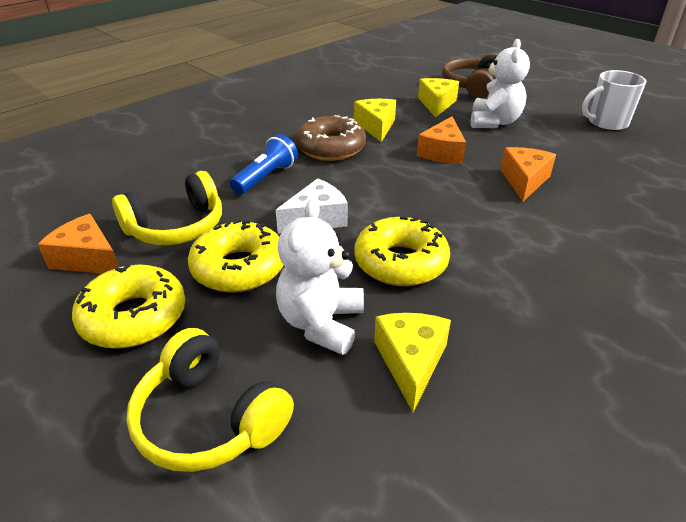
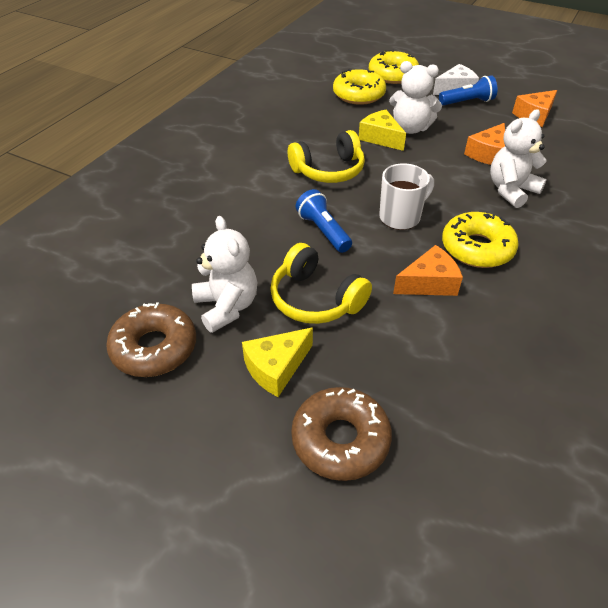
blue flashlight: [230,134,298,195] = 1 -> [296,189,352,253] [439,75,497,106] = 2
brown donut: [296,115,366,161] = 1 -> [106,302,196,377] [291,387,392,481] = 2
brown headphones: [442,53,499,99] = 1 -> none = 0
white teddy bear: [276,199,364,355] [471,39,530,128] = 2 -> [192,216,257,333] [389,61,442,134] [490,109,547,208] = 3
yellow cheese: [354,99,396,142] [374,313,451,412] [418,78,459,118] = 3 -> [242,327,313,397] [359,110,406,151] = 2

